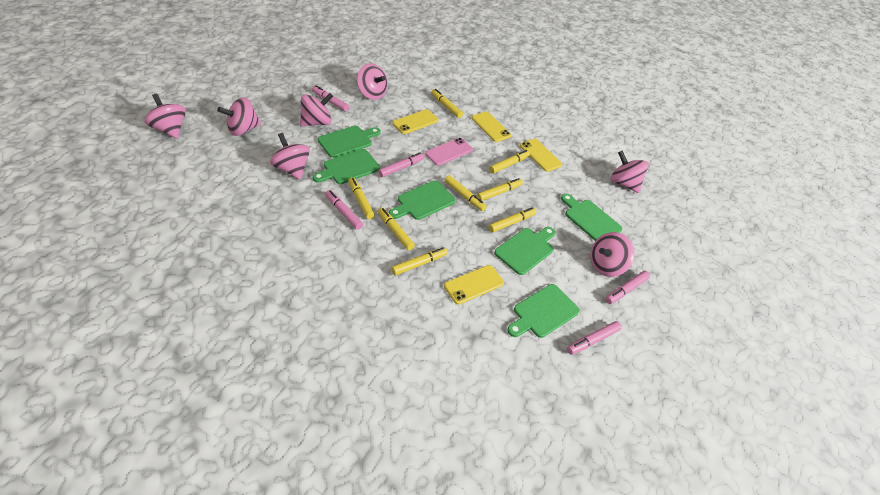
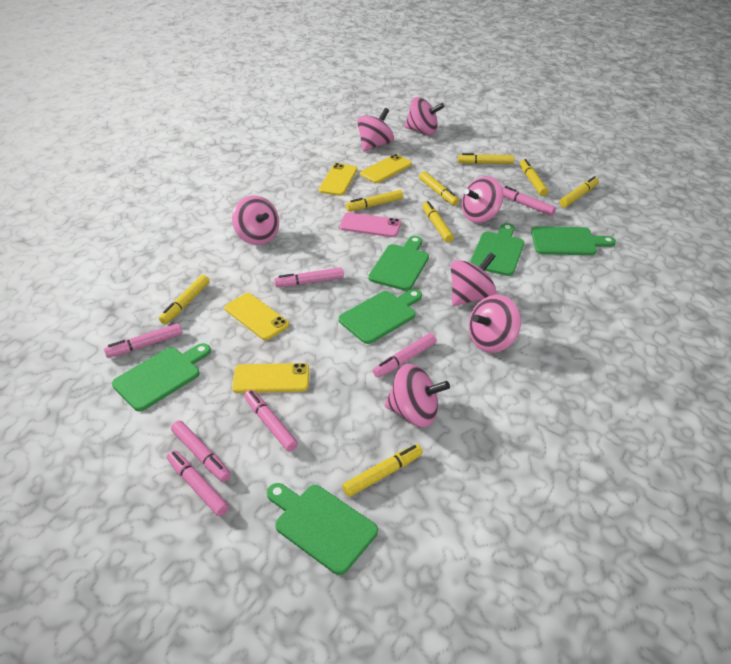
pink marker: [312,85,349,112] [325,190,363,230] [378,152,424,177] [567,321,622,355] [606,271,650,304] = 5 -> [104,323,182,358] [167,450,229,516] [171,420,231,482] [244,390,298,452] [274,267,344,287] [373,333,437,378] [502,186,556,216] = 7

